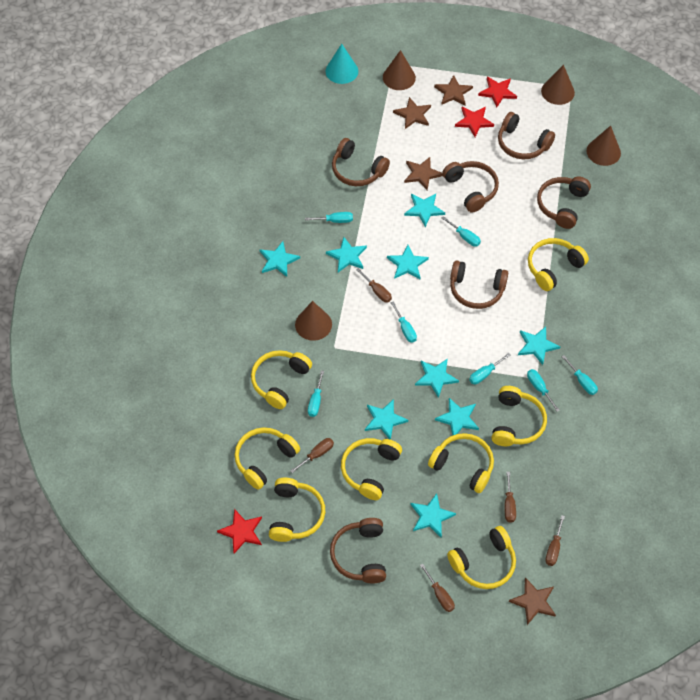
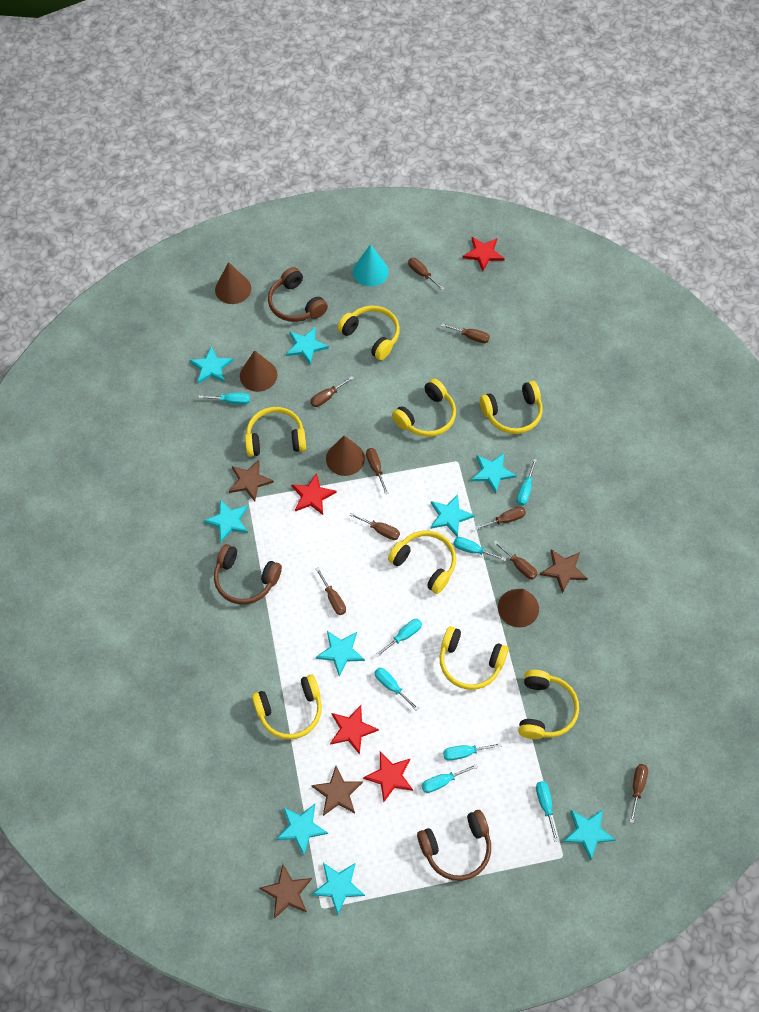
brown headphones: [330,518,386,583] [332,138,390,186] [442,161,499,213] [450,260,508,309] [498,112,555,159] [537,177,591,229] = 6 -> [214,544,282,604] [268,267,328,322] [417,810,491,881] = 3
brown screwdriver: [290,438,334,473] [356,268,392,303] [420,564,455,612] [505,472,516,523] [545,515,565,566] = 5 -> [310,376,354,407] [315,567,346,615] [350,512,400,540] [366,448,388,494] [408,258,445,290] [441,323,490,343] [475,506,526,530] [493,540,537,579] [630,764,648,823] = 9
red star: [217,509,262,553] [455,107,494,137] [478,77,517,107] = 3 -> [291,473,337,515] [330,705,379,755] [363,752,413,802] [463,237,505,271] = 4
turquoise screwdriver: [305,212,353,223] [308,370,324,417] [391,301,417,343] [442,216,481,246] [469,353,511,384] [527,369,559,411] [562,355,598,395] = 7 -> [198,393,250,405] [375,619,422,657] [375,668,419,711] [421,764,478,793] [443,743,502,761] [453,537,506,561] [517,459,537,506] [536,781,558,842] = 8

